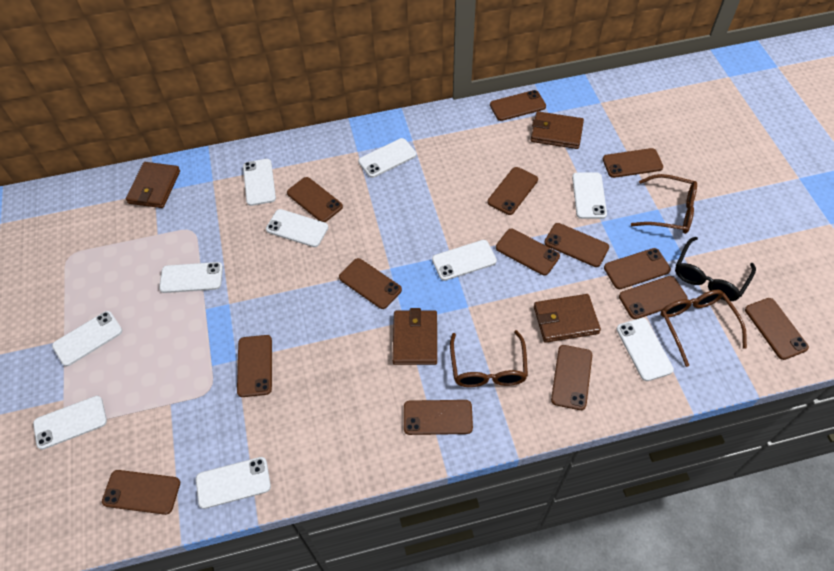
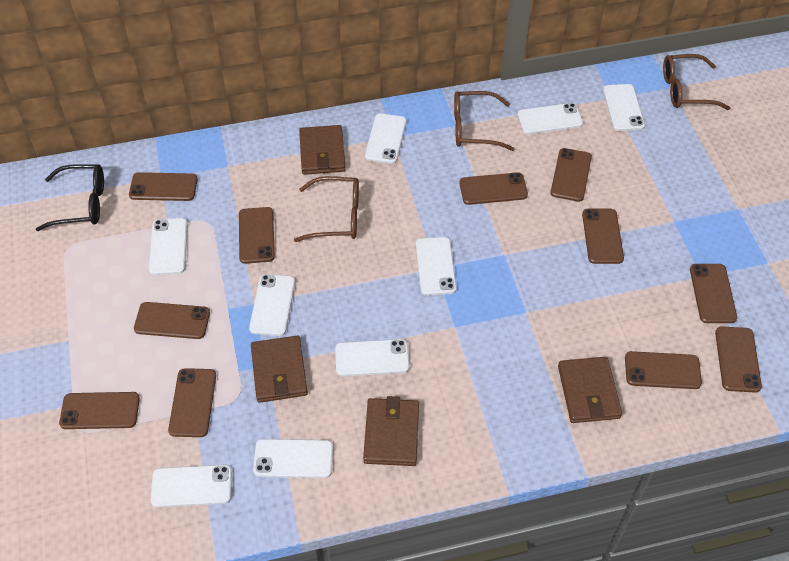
brown phone: [102,470,180,515] [237,335,272,397] [287,177,343,222] [339,258,402,309] [404,400,473,435] [487,167,538,215] [490,90,546,121] [496,229,560,276] [544,223,609,267] [551,345,592,410] [603,148,663,178] [604,248,671,289] [619,276,688,319] [745,298,809,360] = 14 -> [59,392,140,429] [129,172,198,201] [134,302,210,339] [168,368,216,437] [239,207,275,264] [460,172,528,205] [550,148,592,202] [582,209,624,264] [625,351,702,389] [690,264,737,323] [715,326,762,393] = 11
white phone: [33,396,107,450] [52,311,122,366] [159,262,223,293] [196,457,271,509] [243,159,276,206] [266,209,328,247] [358,138,416,178] [432,240,497,281] [572,172,607,219] [616,318,674,381] = 10 -> [149,218,188,275] [151,464,232,507] [249,274,295,336] [253,439,333,478] [335,339,410,376] [365,113,406,164] [416,237,457,296] [517,103,583,134] [603,84,645,131] = 9

